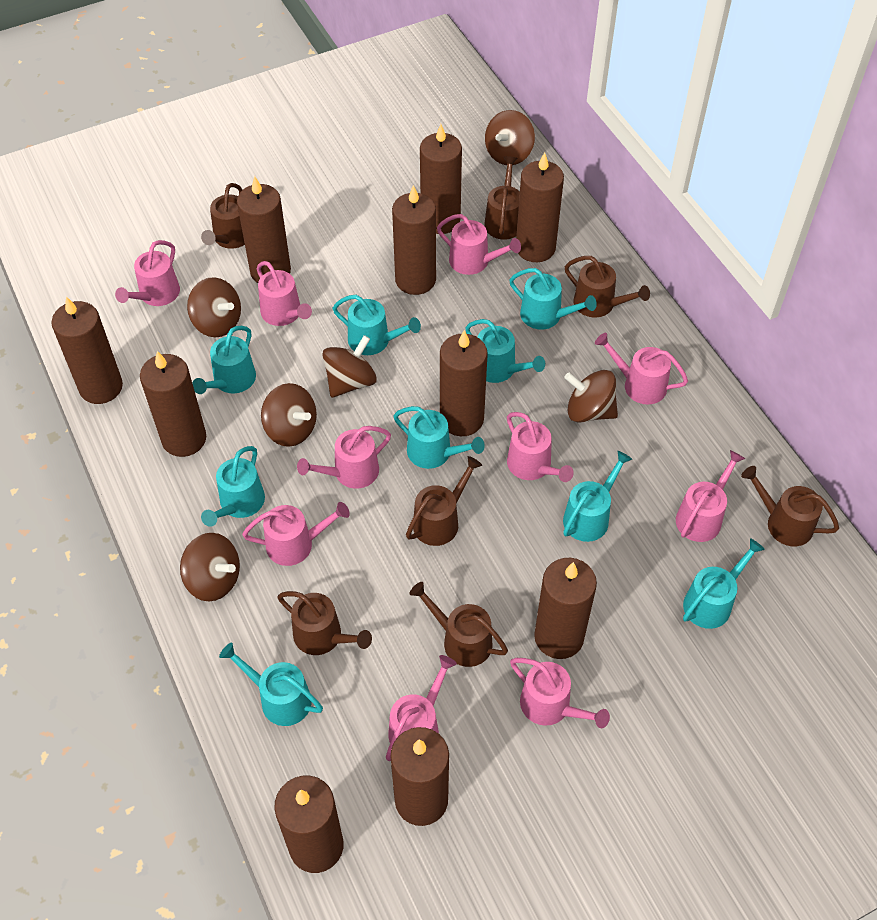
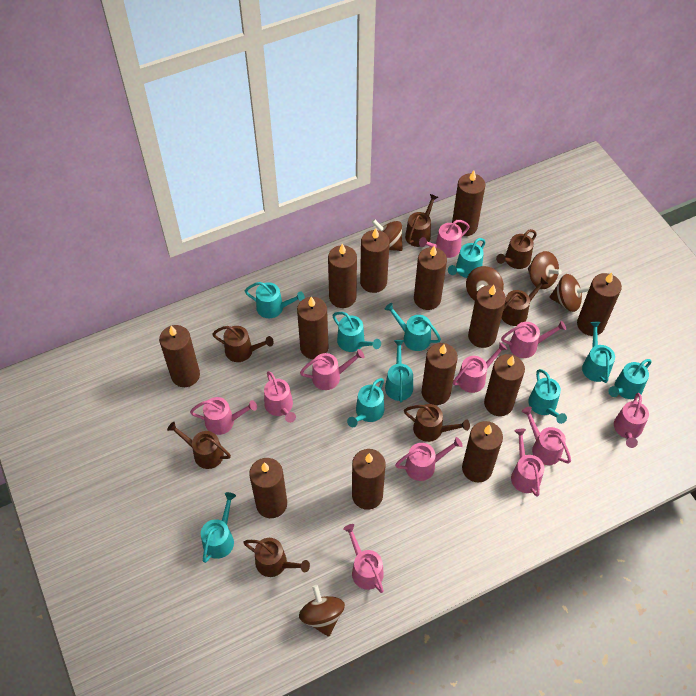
brown candle: [51,297,123,404] [140,351,206,457] [237,176,291,283] [274,775,344,873] [391,727,449,826] [392,185,436,295] [420,124,462,234] [440,330,488,436] [516,152,564,262] [534,558,597,659] = 10 -> [159,325,200,387] [249,458,287,518] [297,296,329,359] [328,244,357,308] [352,449,386,510] [360,228,390,293] [414,246,447,310] [422,343,458,405] [452,170,485,236] [462,421,503,482] [468,285,506,348] [484,354,525,416] [577,273,622,336] = 13
brown spinning top: [180,533,240,601] [187,277,241,337] [261,383,317,447] [322,335,377,398] [485,110,535,165] [564,370,618,422] = 6 -> [299,585,345,637] [372,219,403,251] [466,266,504,301] [528,251,562,289] [549,274,590,312] = 5
pink watering can: [115,240,180,306] [242,502,350,566] [257,261,312,326] [297,426,391,489] [386,655,457,761] [437,214,521,275] [507,412,574,482] [510,658,610,728] [595,333,688,405] [676,450,745,542] = 10 -> [190,397,257,435] [264,371,296,423] [300,349,364,390] [343,524,384,593] [395,437,463,481] [419,220,470,258] [453,342,508,393] [501,321,566,358] [511,429,544,497] [522,407,571,465] [614,393,649,448] = 11
turquoise watering can: [192,326,256,394] [201,446,265,527] [219,643,323,726] [333,295,421,355] [393,406,485,469] [465,319,545,383] [509,268,597,329] [563,451,632,542] [683,538,765,629] = 9 -> [201,492,236,563] [245,282,305,318] [332,312,381,352] [347,378,384,427] [384,303,441,351] [385,340,413,403] [448,238,486,278] [528,369,567,424] [582,322,615,383] [609,359,651,399] = 10

